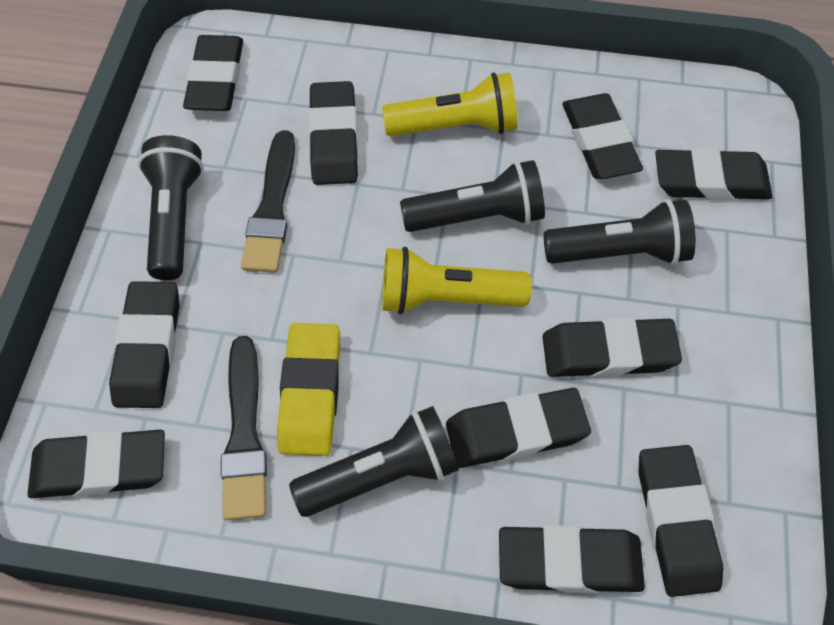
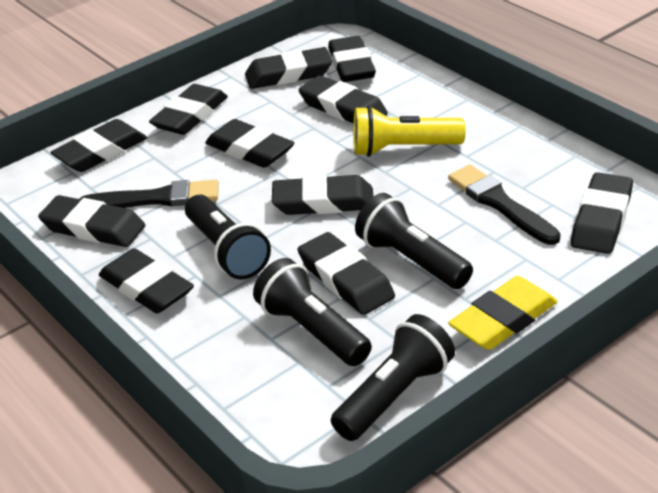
black eraser: [27,430,165,498] [109,281,180,408] [183,35,243,111] [308,81,358,185] [446,388,591,468] [499,525,645,593] [543,317,682,377] [562,93,643,179] [638,445,723,597] [655,148,772,200] = 10 -> [38,195,145,247] [50,119,147,172] [99,248,194,313] [149,84,228,135] [205,119,294,168] [245,47,332,89] [272,175,373,215] [298,75,388,123] [298,232,395,315] [328,36,376,82] [571,172,633,254] = 11
yellow flashlight: [382,72,518,136] [382,247,532,315] = 2 -> [353,106,465,157] = 1

